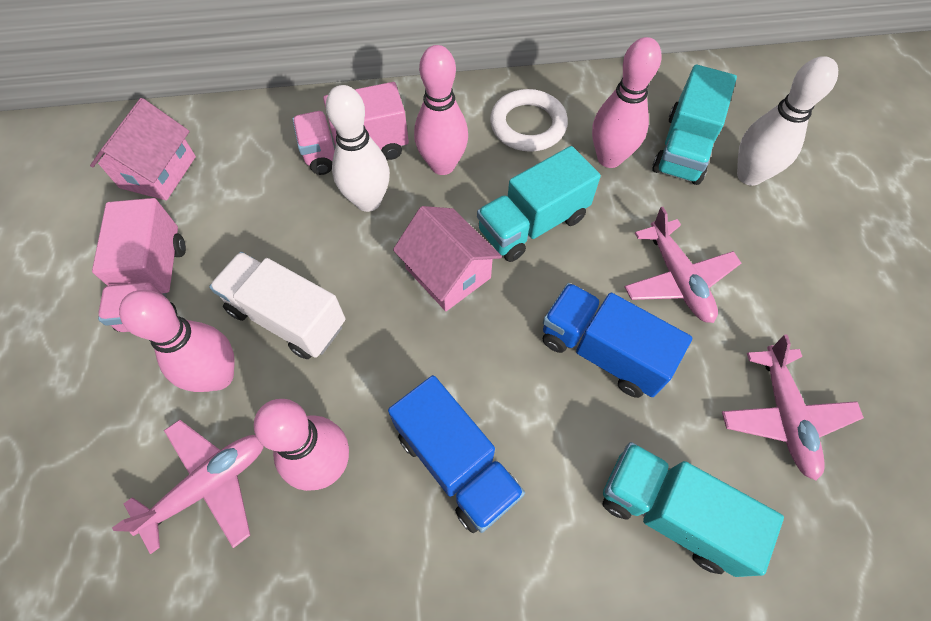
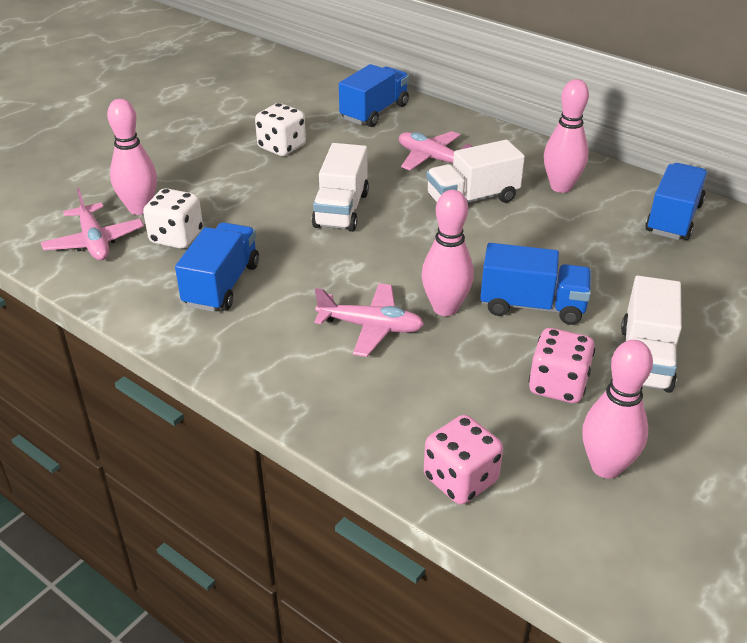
blue truck: [388,375,525,533] [543,283,692,398] = 2 -> [175,222,259,312] [339,64,409,127] [480,243,591,325] [645,163,708,240] = 4
pink dice: none = 0 -> [424,415,503,505] [529,328,595,403] = 2
pink house: [90,98,196,200] [393,206,502,311] = 2 -> none = 0
pink truck: [92,198,186,332] [292,82,409,175] = 2 -> none = 0
turquoise truck: [477,146,601,262] [603,442,784,577] [652,64,737,185] = 3 -> none = 0
white bowling pin: [326,85,390,212] [737,56,838,186] = 2 -> none = 0
white dice: none = 0 -> [143,188,203,249] [255,103,306,156] = 2
white ring: [490,89,568,152] = 1 -> none = 0
white truck: [209,252,345,359] = 1 -> [312,143,369,232] [426,140,525,203] [621,276,682,393] = 3

